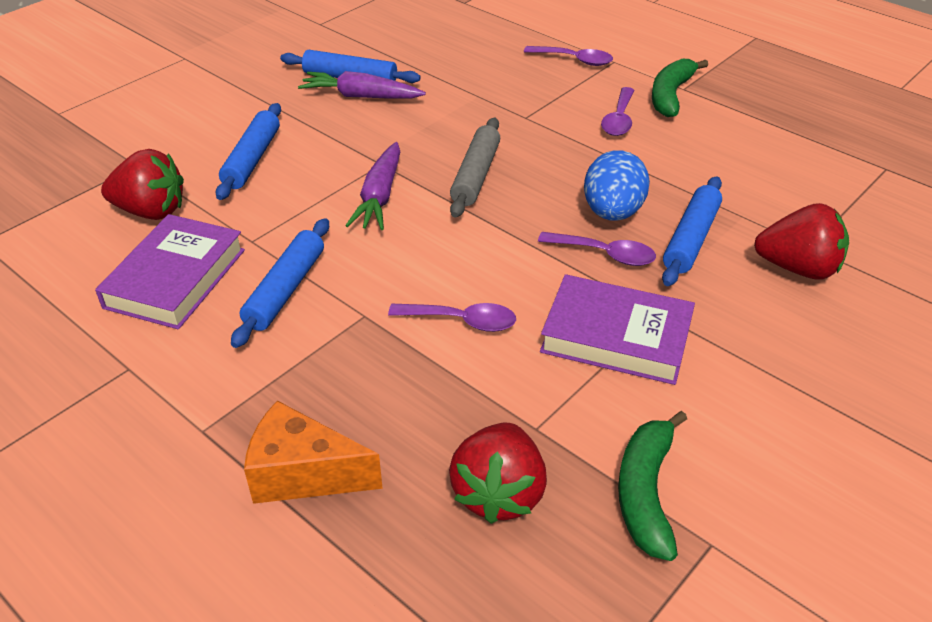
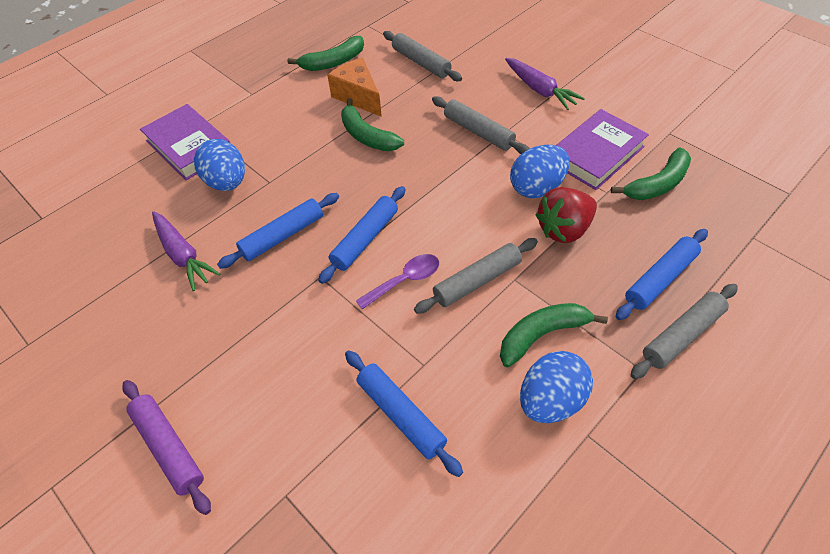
blue egg: [584,150,650,221] = 1 -> [194,139,245,191] [510,145,570,198] [520,351,593,423] = 3
green banana: [618,411,687,561] [652,59,708,117] = 2 -> [288,36,364,71] [341,98,404,151] [500,303,608,367] [611,147,691,200] = 4
grey rolling pin: [450,118,500,218] = 1 -> [383,31,462,81] [414,238,538,314] [432,96,529,154] [630,284,738,379] = 4
purple rolling pin: none = 0 -> [122,380,211,515] = 1
purple spoon: [388,303,516,332] [524,46,613,66] [538,232,656,266] [601,87,634,136] = 4 -> [356,254,439,309] = 1
red strawberry: [101,149,184,220] [449,423,547,524] [754,203,849,280] = 3 -> [535,187,597,243] = 1

